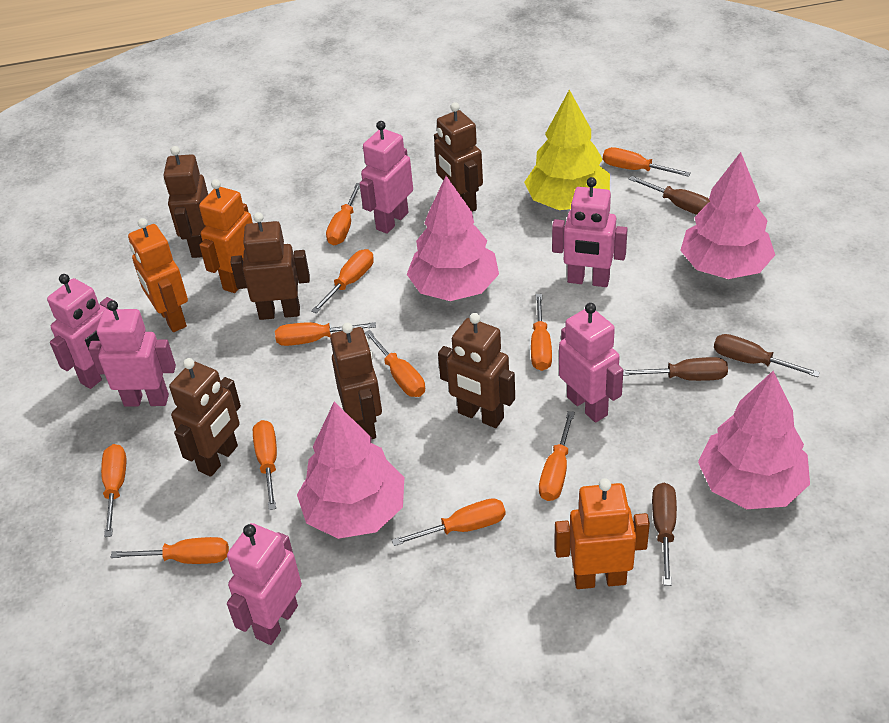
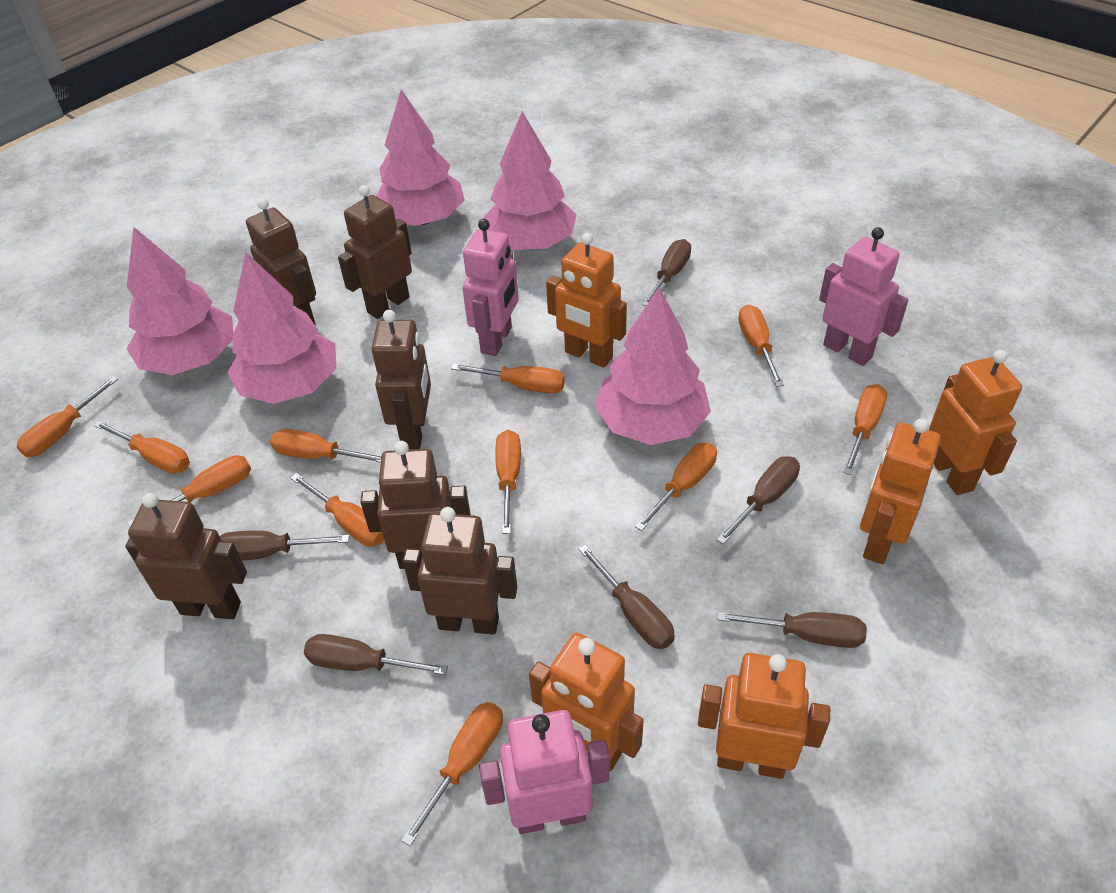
brown screwdriver: [623,357,728,381] [629,176,710,215] [652,483,677,586] [714,334,820,377] = 4 -> [220,531,349,561] [304,634,448,675] [578,544,675,649] [642,239,691,306] [716,456,800,545] [717,612,867,648] = 6
orange robot: [128,218,188,332] [199,179,253,293] [555,478,650,589] = 3 -> [529,633,644,771] [546,233,627,368] [698,653,830,779] [860,419,941,564] [929,350,1022,495] = 5
pink robot: [47,274,112,389] [88,300,176,407] [227,523,302,645] [359,121,413,234] [552,177,628,287] [559,303,623,423] = 6 -> [462,219,519,356] [479,710,610,834] [819,227,908,366] = 3
pink tree: [297,402,404,539] [407,176,499,301] [680,152,775,279] [698,371,810,509] = 4 -> [126,227,233,375] [227,252,337,404] [376,89,465,226] [482,111,577,250] [595,288,711,445] = 5
yellow tree: [524,90,610,210] = 1 -> none = 0

